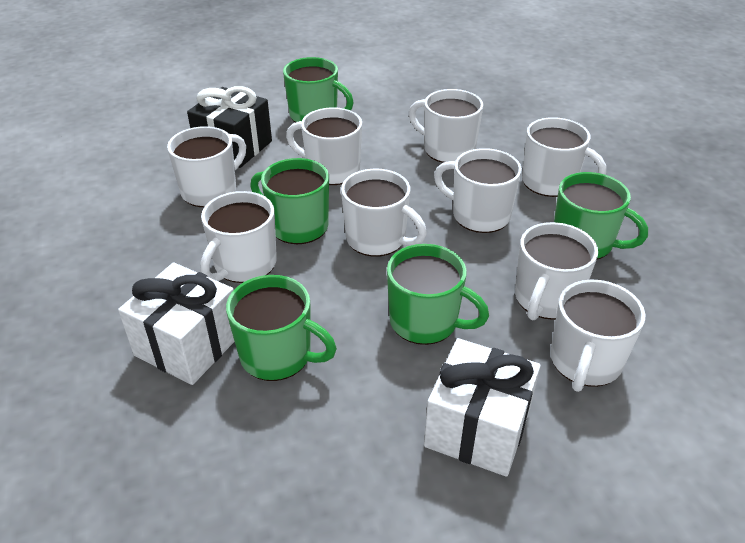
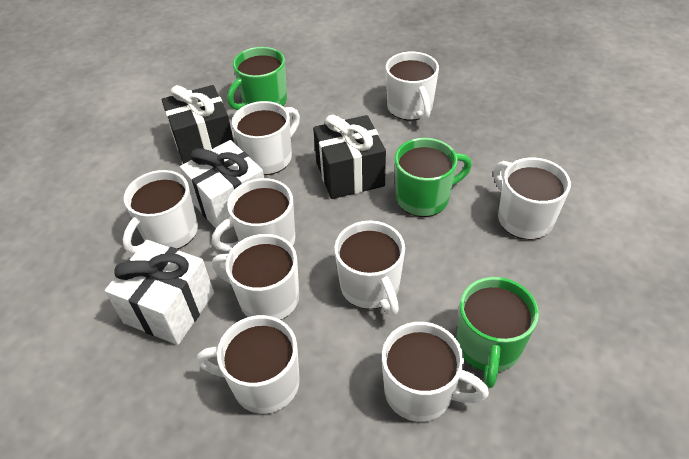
black gift: [187,86,272,168] = 1 -> [162,85,234,164] [313,115,386,199] = 2
green mug: [226,275,337,381] [250,158,329,244] [283,57,354,123] [387,244,489,345] [554,172,648,259] = 5 -> [227,47,287,110] [395,138,472,217] [456,277,539,389] = 3

